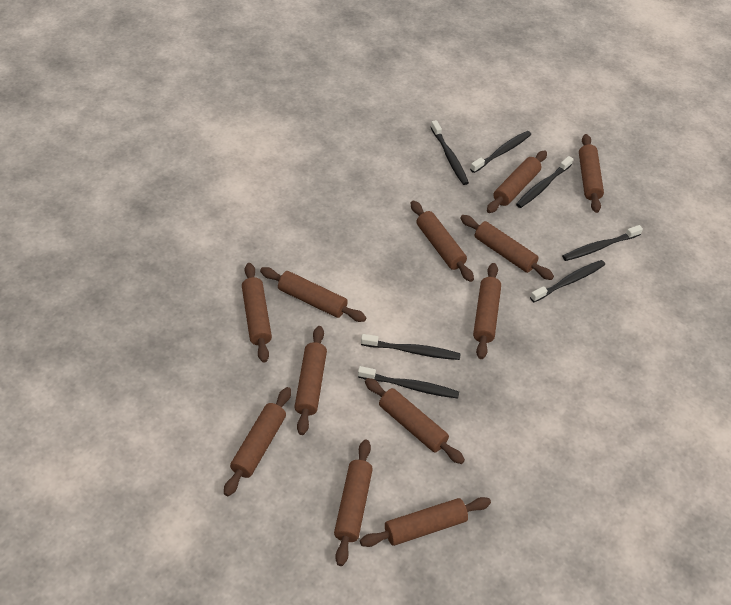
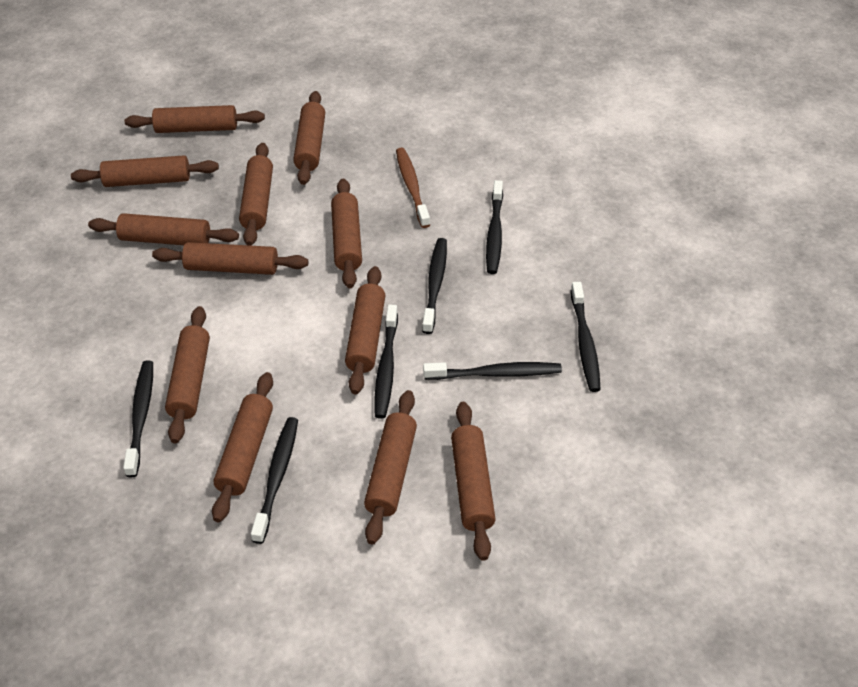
brown toothbrush: none = 0 -> [396,148,430,228] = 1

